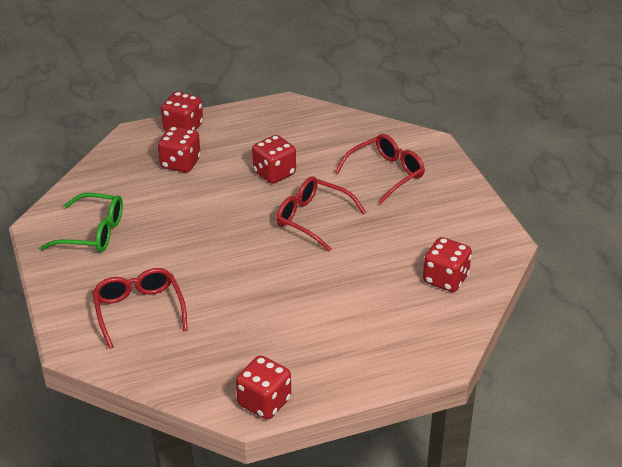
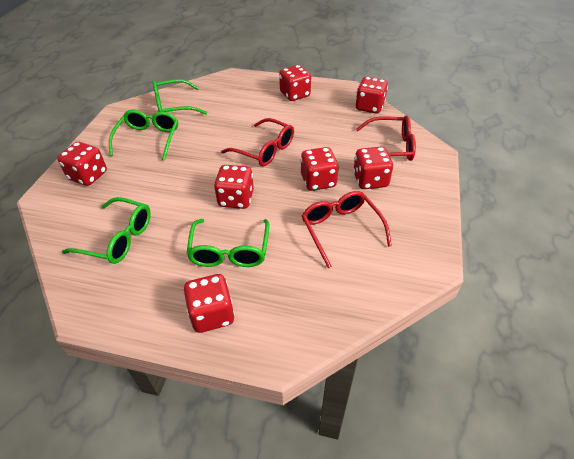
green glasses: [40,193,123,252] = 1 -> [62,197,151,264] [109,110,178,160] [152,79,207,115] [186,219,270,267] = 4
red dice: [158,126,201,173] [161,92,203,131] [236,356,291,419] [252,135,296,184] [423,237,472,292] = 5 -> [57,142,107,186] [184,274,235,333] [214,165,254,209] [279,65,311,101] [301,147,339,191] [353,147,393,189] [356,77,388,114] = 7

